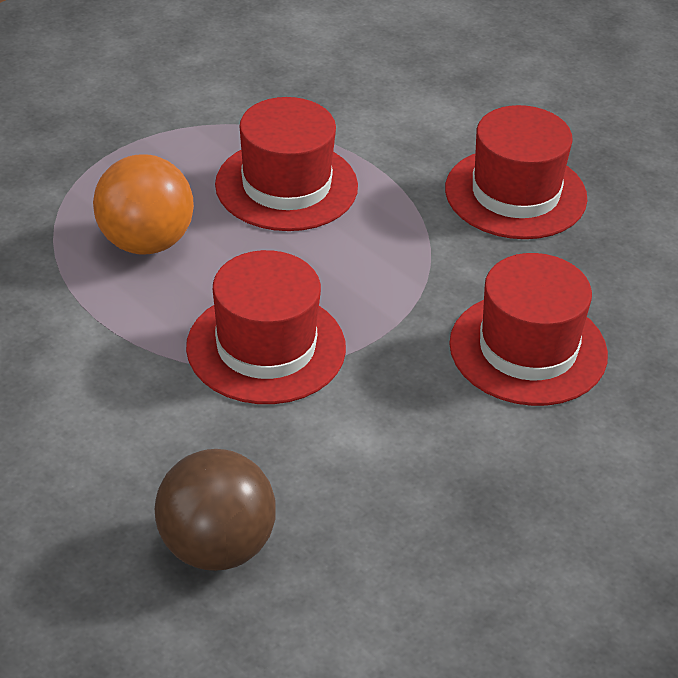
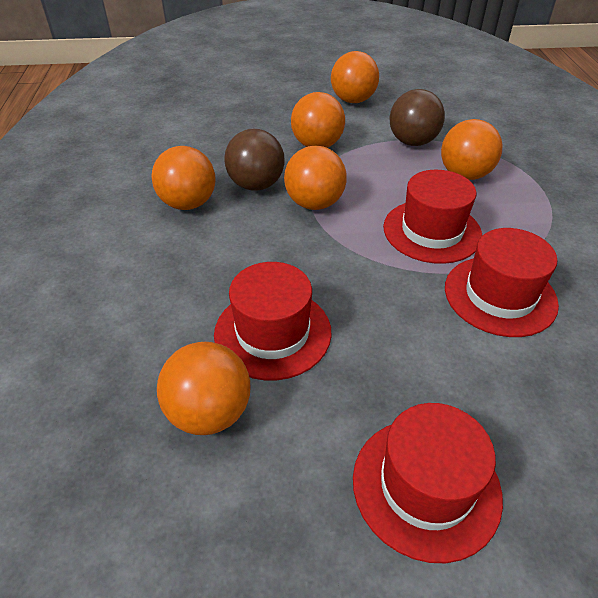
brown ball: [155,449,276,571] = 1 -> [224,129,285,191] [389,89,445,146] = 2
orange ball: [93,154,194,255] = 1 -> [151,146,216,210] [157,342,251,435] [284,146,347,210] [291,92,345,148] [331,51,379,103] [441,119,503,180] = 6

